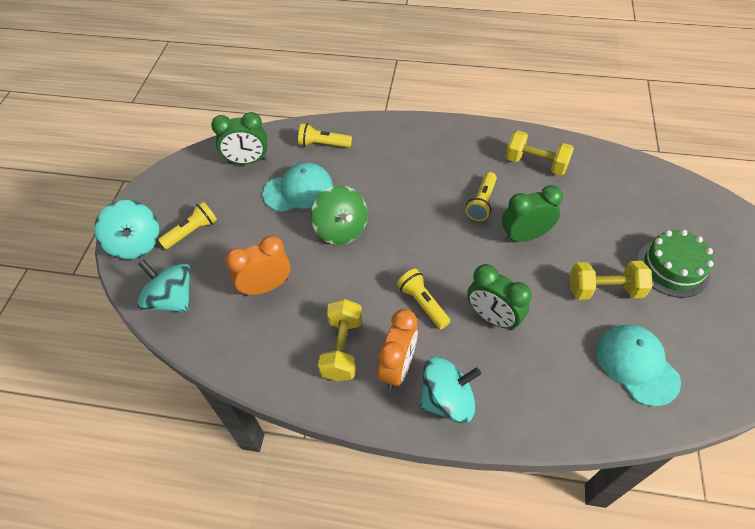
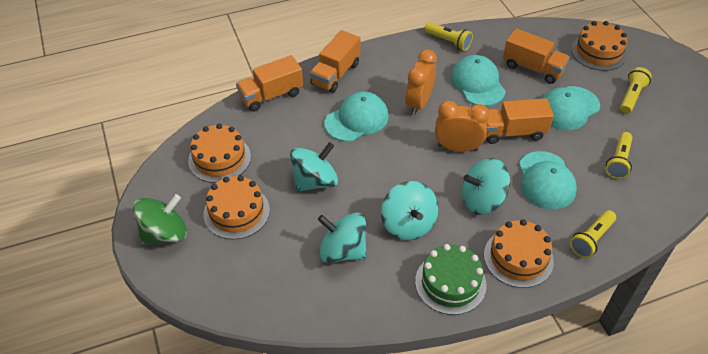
green clock: [211,112,267,164] [467,264,532,330] [502,185,563,242] = 3 -> none = 0
orange cake: none = 0 -> [188,123,251,183] [204,175,270,240] [484,219,554,288] [571,21,627,71] = 4
orange truck: none = 0 -> [236,55,303,112] [310,30,360,93] [486,98,554,144] [503,28,570,84] = 4
turquoise cap: [262,162,333,212] [596,325,681,407] = 2 -> [324,92,389,142] [451,55,506,106] [519,151,577,210] [541,86,600,130] = 4
turquoise spinning top: [94,200,159,259] [137,260,191,312] [420,357,481,423] = 3 -> [290,142,338,192] [318,213,367,263] [381,181,439,240] [462,158,510,215] = 4
yellow dumbbell: [318,299,362,382] [506,131,574,175] [570,261,653,300] = 3 -> none = 0

